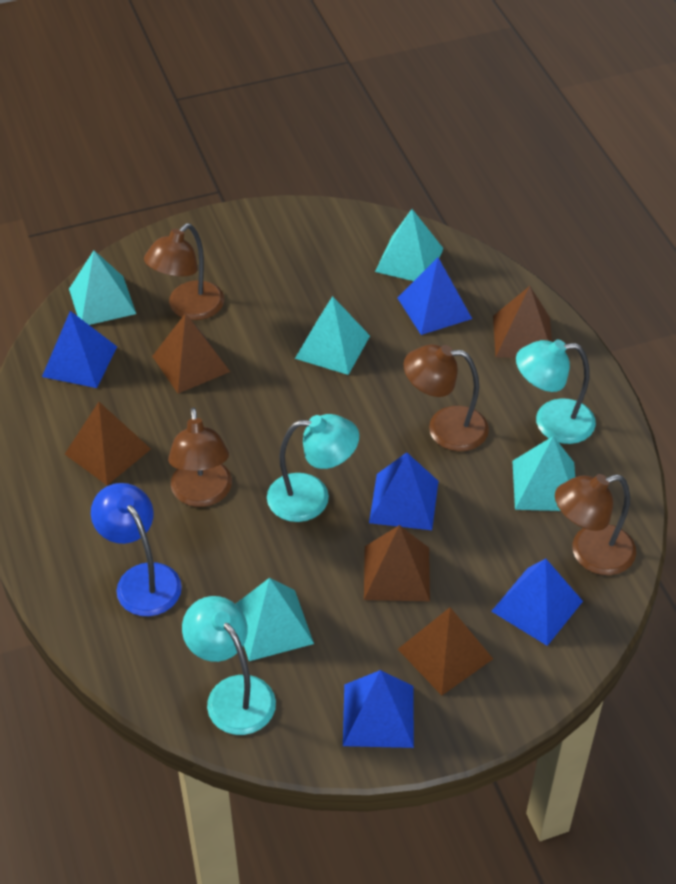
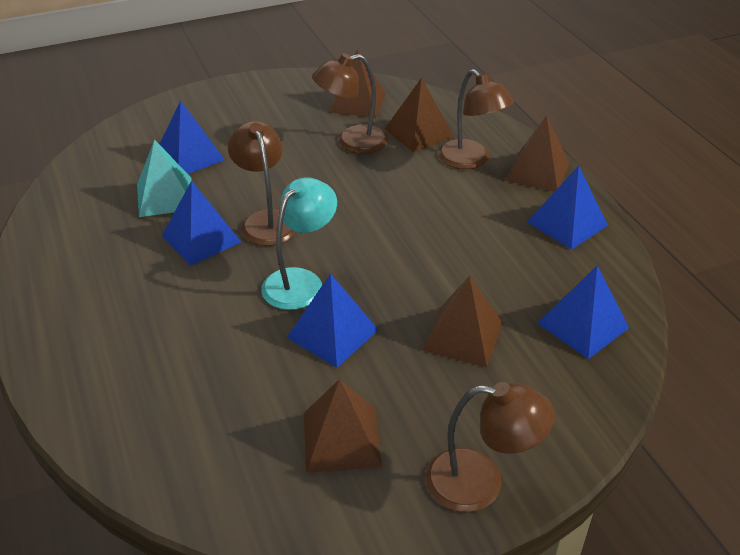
blue lamp: [91,483,182,616] = 1 -> none = 0
turquoise lamp: [182,596,276,735] [267,414,359,522] [516,340,596,444] = 3 -> [261,177,337,310] = 1
turquoise pyramid: [69,250,136,325] [236,578,314,661] [295,296,370,375] [375,209,444,281] [512,436,575,511] = 5 -> [137,139,192,217] = 1

